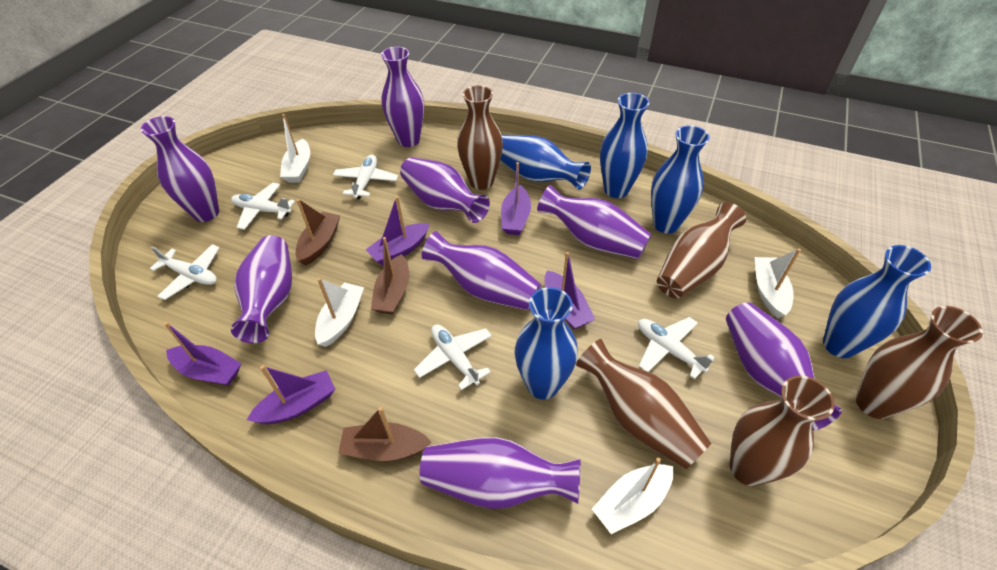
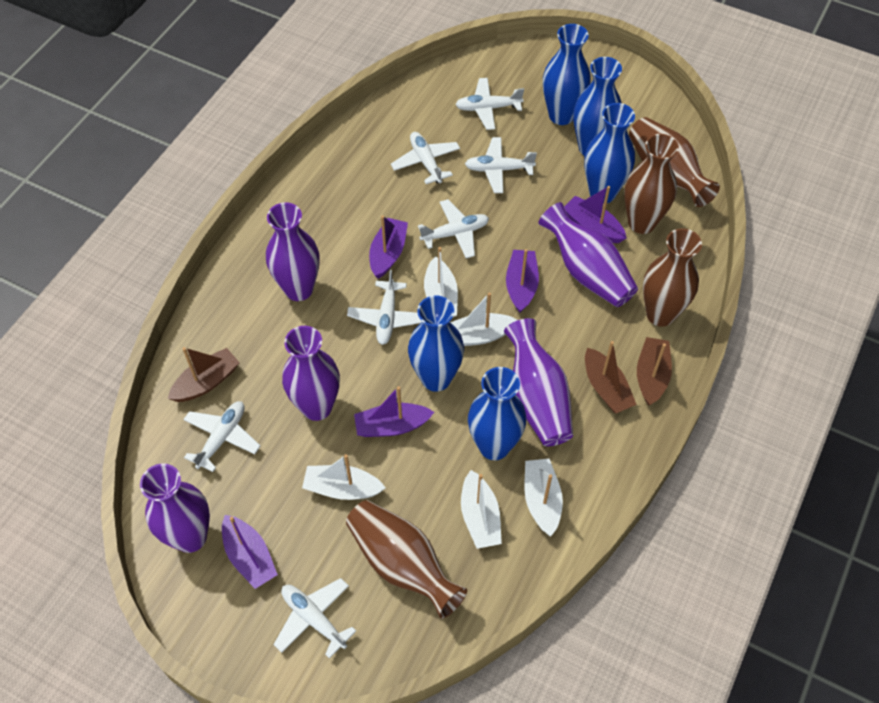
brown vase: [457,85,503,190] [576,339,712,469] [657,202,746,299] [730,375,835,486] [856,306,983,419] = 5 -> [346,500,467,619] [624,134,679,234] [629,117,720,207] [643,228,702,327] = 4
purple vase: [141,116,219,222] [231,235,292,343] [381,47,424,147] [400,157,490,223] [420,437,581,509] [422,231,541,310] [537,185,651,259] [726,302,842,431] = 8 -> [140,464,210,553] [266,202,320,301] [282,326,340,421] [504,318,573,446] [538,202,638,307] = 5
white boat: [280,114,310,183] [315,278,364,347] [592,458,673,534] [755,248,801,318] = 4 -> [302,454,386,500] [424,247,458,317] [450,292,517,346] [461,470,502,549] [525,459,563,536] = 5
white plane: [150,244,220,300] [231,183,295,230] [333,155,398,199] [414,324,492,390] [638,317,715,379] = 5 -> [183,401,260,472] [273,578,356,659] [347,270,422,345] [391,132,460,184] [418,199,489,258] [455,78,524,130] [465,137,537,193] = 7

